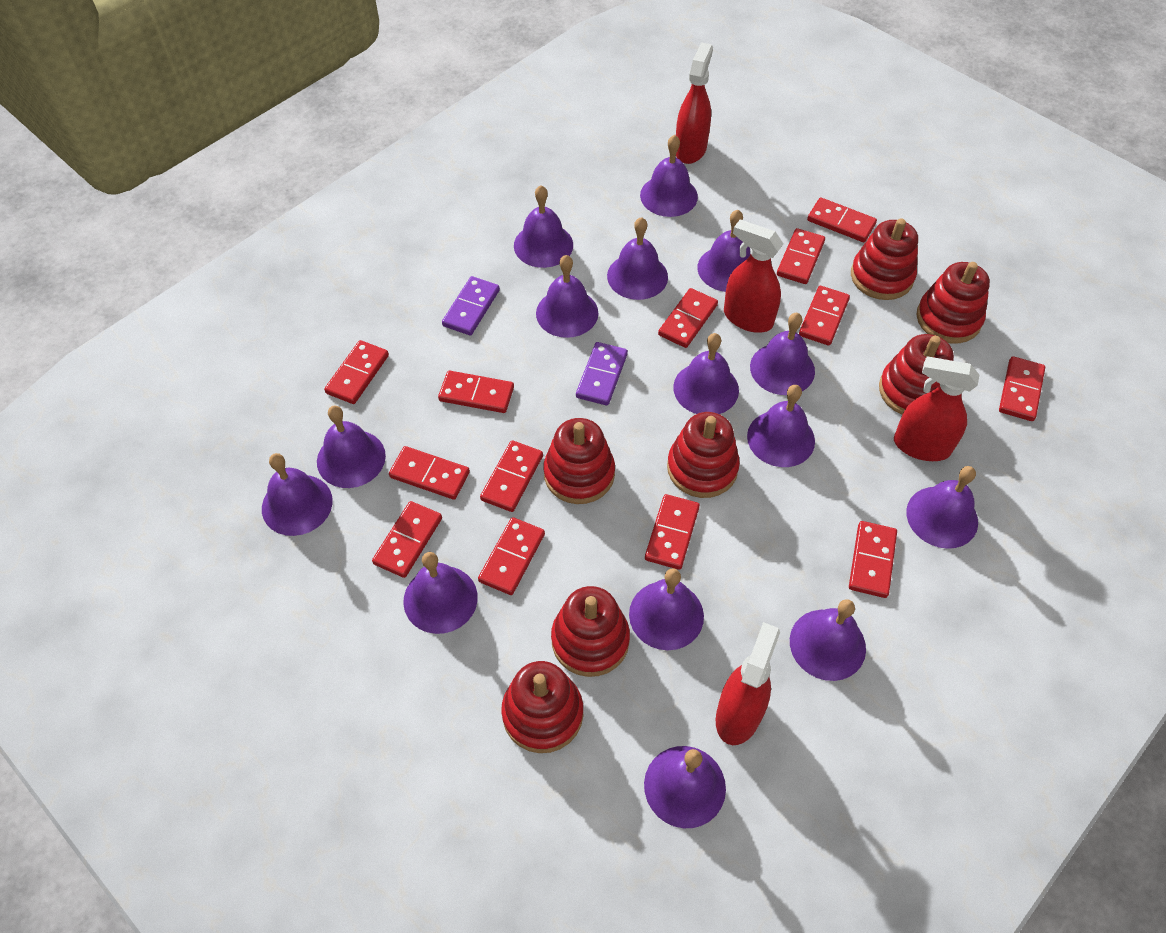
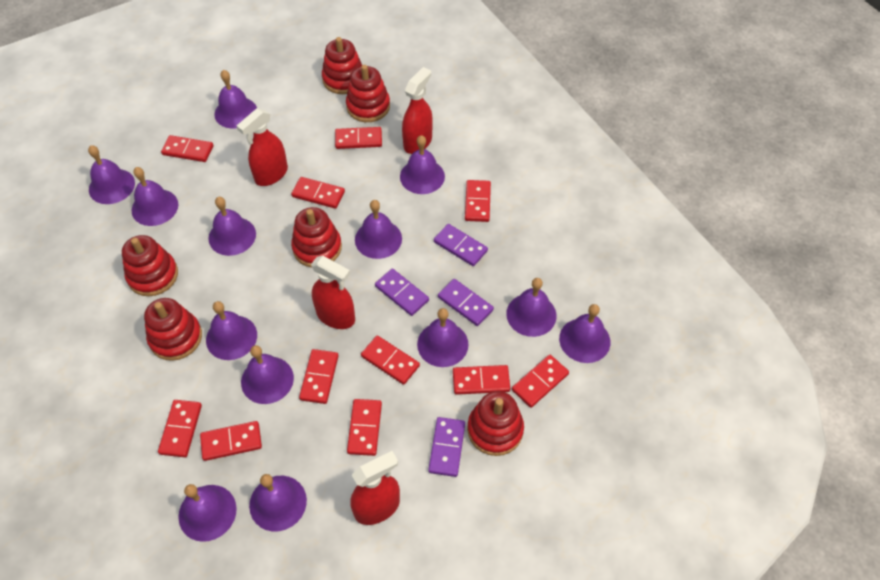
purple bell: [262,453,333,536] [317,405,386,488] [403,552,478,634] [514,185,573,268] [536,255,598,338] [607,217,668,300] [629,569,704,650] [640,135,698,217] [644,746,726,828] [673,333,739,414] [697,210,750,292] [747,385,815,467] [750,313,815,395] [790,599,866,681] [906,466,978,549] = 15 -> [88,145,135,204] [132,167,178,226] [178,484,237,542] [206,301,257,360] [209,197,256,256] [214,70,257,128] [241,345,294,404] [249,474,307,532] [355,200,402,259] [400,135,445,194] [417,308,468,367] [506,278,557,337] [559,304,610,363] = 13
purple domino: [442,276,500,335] [576,342,628,405] = 2 -> [375,269,429,316] [428,417,465,477] [434,224,488,266] [438,279,494,326] = 4
red domino: [324,340,389,404] [372,501,442,578] [389,446,470,500] [438,371,514,413] [478,517,545,595] [480,440,543,512] [645,494,700,570] [658,288,718,348] [777,228,825,284] [799,286,850,345] [807,197,877,242] [849,521,897,598] [999,356,1045,421] = 13 -> [158,400,202,457] [161,135,213,162] [200,421,262,461] [291,177,345,209] [299,349,338,404] [335,127,382,149] [347,399,382,456] [361,336,420,385] [453,365,510,395] [465,180,491,222] [512,355,569,408] = 11
red stacking toy: [501,661,583,753] [543,418,615,504] [551,586,630,677] [667,412,740,498] [851,218,918,300] [879,334,954,415] [917,262,990,344] = 7 -> [122,235,178,296] [144,298,202,361] [291,207,342,267] [322,37,362,94] [346,65,390,122] [467,391,524,456] = 6

